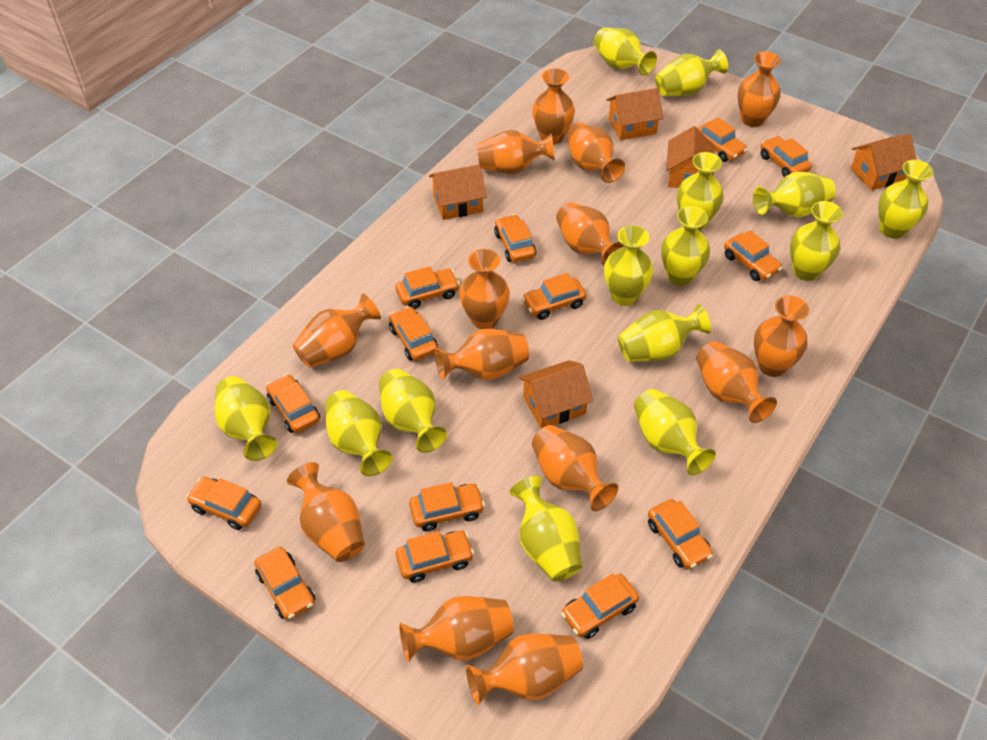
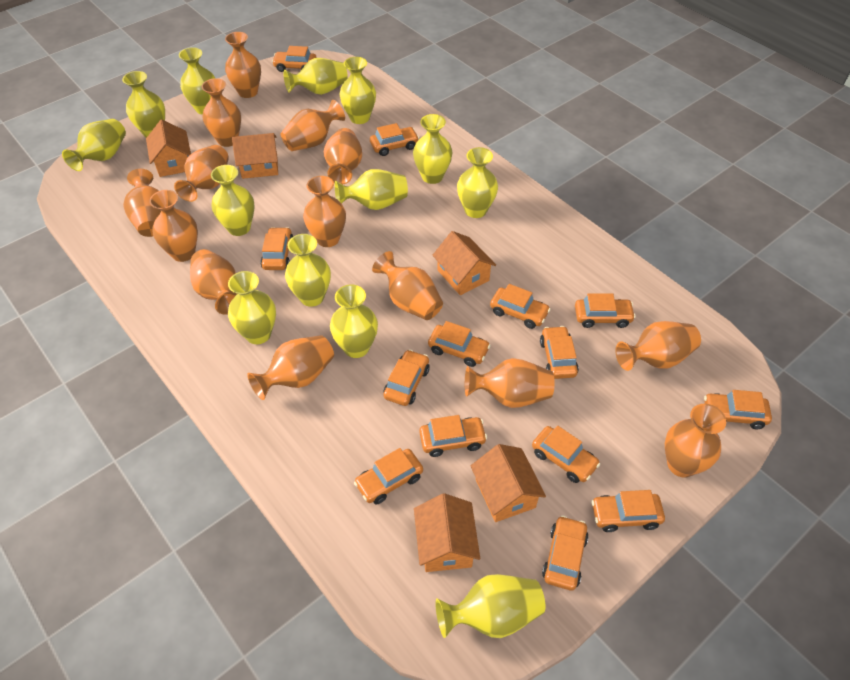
yellow vase: [215,376,277,461] [325,390,392,476] [379,369,447,453] [509,476,582,582] [594,28,657,76] [604,225,653,306] [618,304,711,362] [634,389,716,475] [655,49,728,96] [661,206,710,286] [677,152,724,230] [753,172,836,218] [790,201,843,281] [878,160,933,239] = 14 -> [62,119,126,171] [122,71,165,138] [179,47,215,114] [211,165,255,236] [228,271,276,344] [284,58,348,95] [285,234,331,307] [330,284,378,358] [335,169,408,210] [340,57,376,124] [413,114,453,184] [436,574,545,638] [457,147,498,218] = 13

